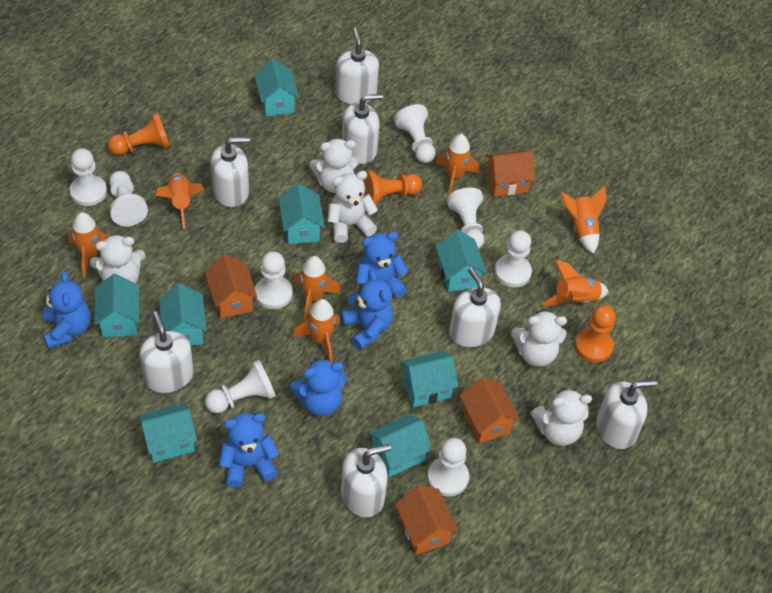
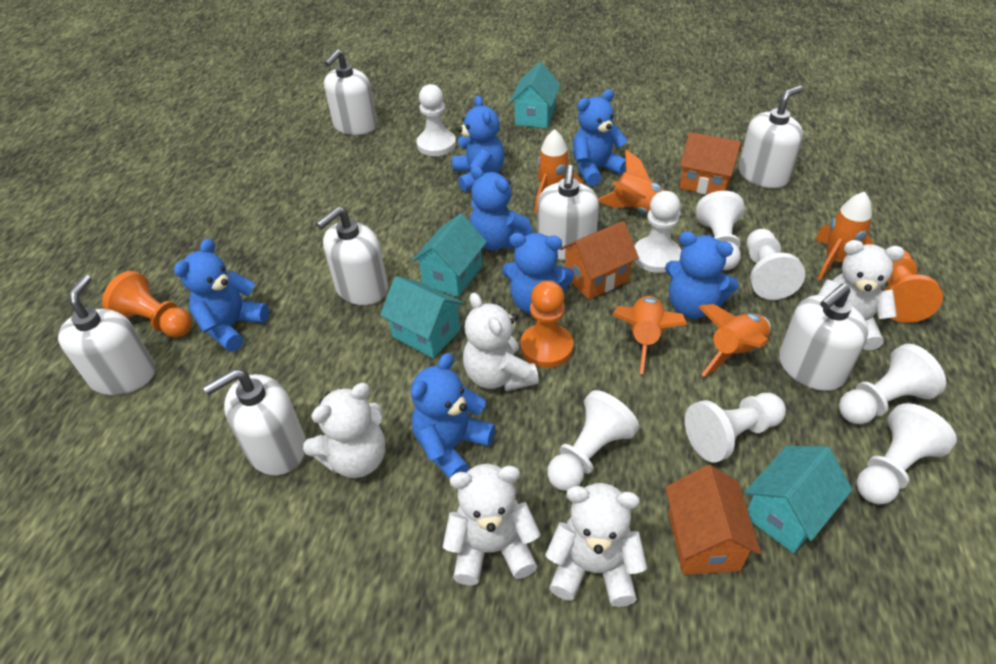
blue teddy bear: [42,271,91,349] [219,413,279,488] [290,358,347,416] [341,270,393,350] [356,232,408,298] = 5 -> [174,239,269,352] [411,353,495,479] [452,95,504,192] [470,166,534,250] [502,233,574,314] [572,89,628,186] [665,231,739,318] = 7
orange house: [205,254,257,319] [395,485,458,555] [460,377,520,444] [486,150,535,197] = 4 -> [560,221,639,299] [666,465,761,575] [680,132,741,194] = 3
orange rocket: [68,212,109,277] [155,174,204,229] [293,299,340,362] [294,256,341,320] [435,134,479,196] [542,260,609,306] [561,186,607,254] = 7 -> [535,129,583,213] [598,149,681,216] [612,296,688,374] [699,304,771,377] [815,192,874,280] = 5
turquoise house: [94,274,139,337] [138,403,197,463] [159,284,207,346] [254,59,299,117] [279,183,325,244] [368,414,432,477] [400,351,458,407] [436,230,487,292] = 8 -> [380,276,464,358] [412,213,487,297] [510,62,561,128] [745,446,852,553] = 4

